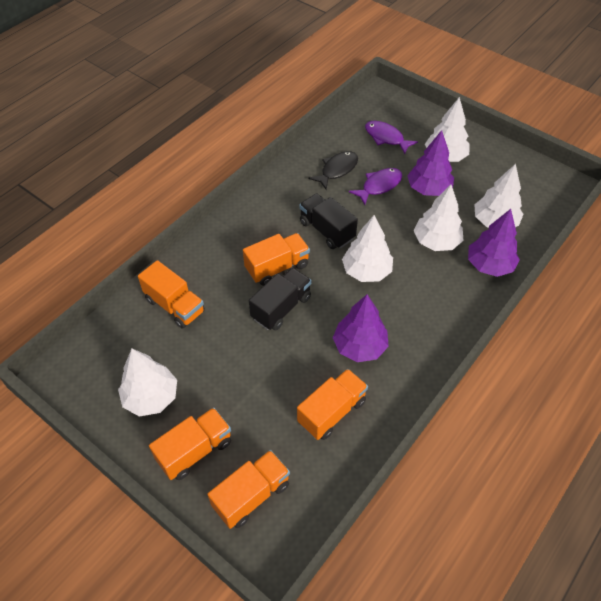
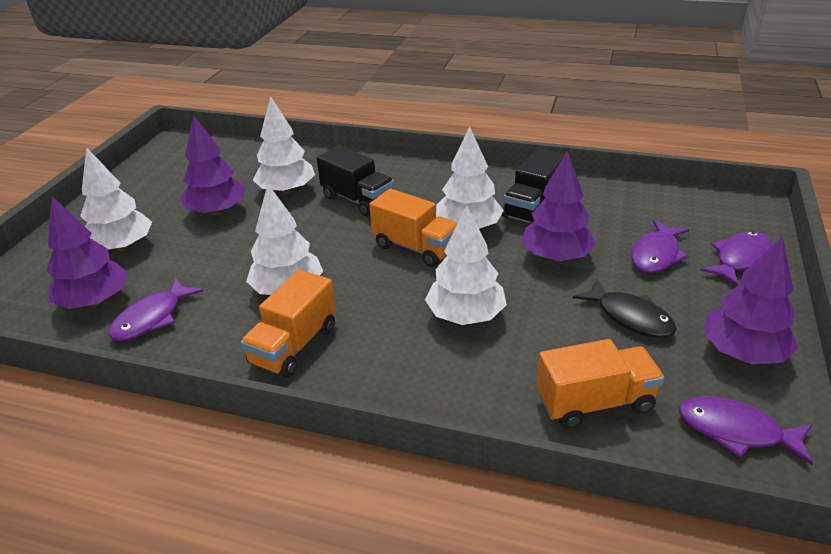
orange truck: [138,260,205,329] [149,408,231,480] [207,450,290,529] [243,233,310,286] [297,369,368,440] = 5 -> [240,269,336,378] [369,188,458,267] [536,339,664,429] = 3
purple fish: [349,168,402,205] [365,121,418,154] = 2 -> [108,278,203,341] [631,220,689,273] [678,396,813,465] [700,232,772,287] = 4
purple tree: [333,294,389,362] [407,130,454,196] [468,209,520,277] = 3 -> [47,196,128,309] [180,115,245,216] [521,151,596,262] [703,236,798,364] = 4

